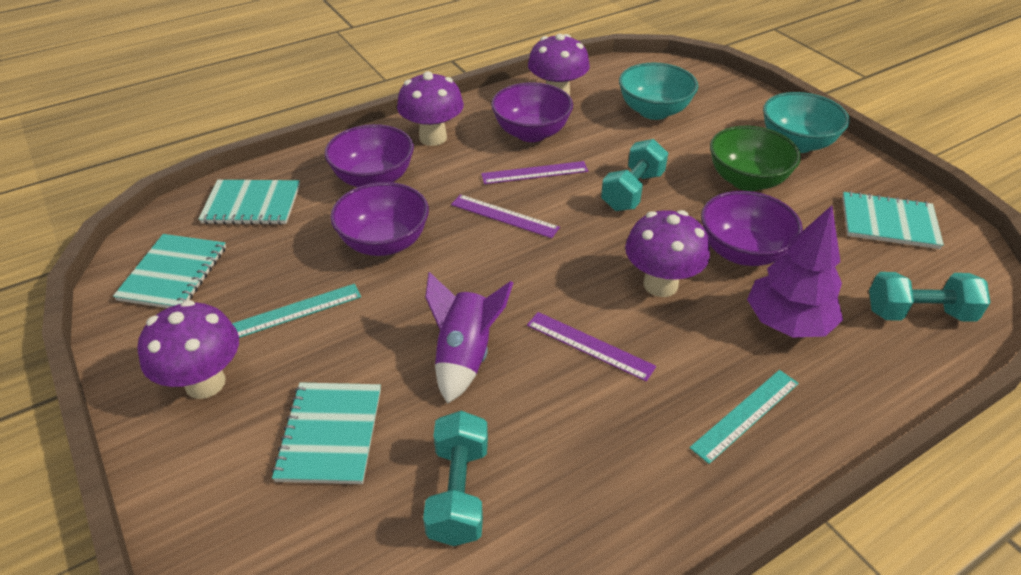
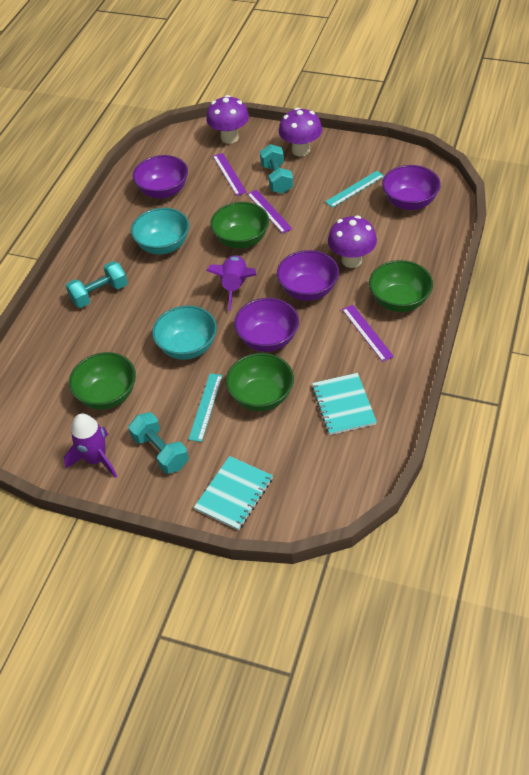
green bowl: [710,126,801,191] = 1 -> [69,352,136,410] [210,202,269,249] [226,353,294,411] [369,260,433,312] = 4
purple mushroom: [138,300,239,399] [397,71,464,146] [528,34,590,96] [625,210,710,297] = 4 -> [206,95,249,144] [279,107,322,157] [328,215,377,268] = 3
purple rocket: [425,272,513,404] = 1 -> [64,414,117,478] [206,256,256,311] = 2
purple tree: [747,205,843,338] = 1 -> none = 0
turquoise notebook: [113,234,226,308] [199,180,300,225] [272,382,381,484] [842,191,944,249] = 4 -> [194,456,273,530] [312,373,377,435] = 2

